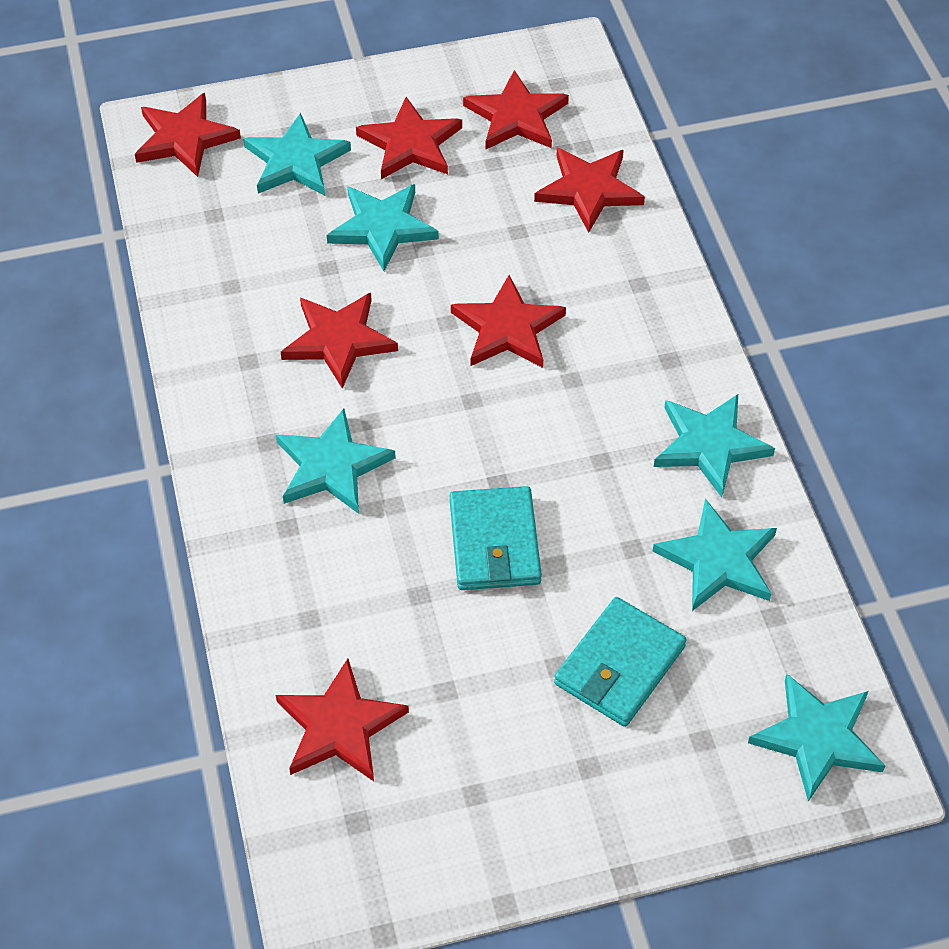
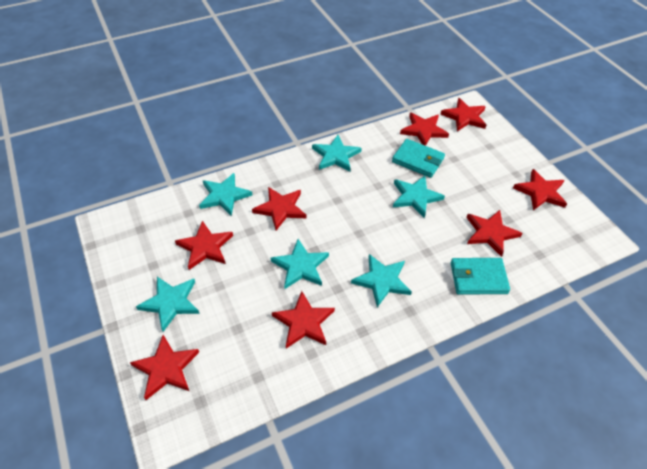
red star: [135,93,241,177] [276,658,409,781] [281,293,398,389] [356,97,462,179] [451,275,566,368] [463,70,569,150] [534,148,645,233] = 7 -> [130,335,199,400] [175,221,233,270] [252,187,306,230] [272,291,335,348] [400,113,449,146] [440,98,486,131] [466,210,522,257] [513,169,567,210] = 8

